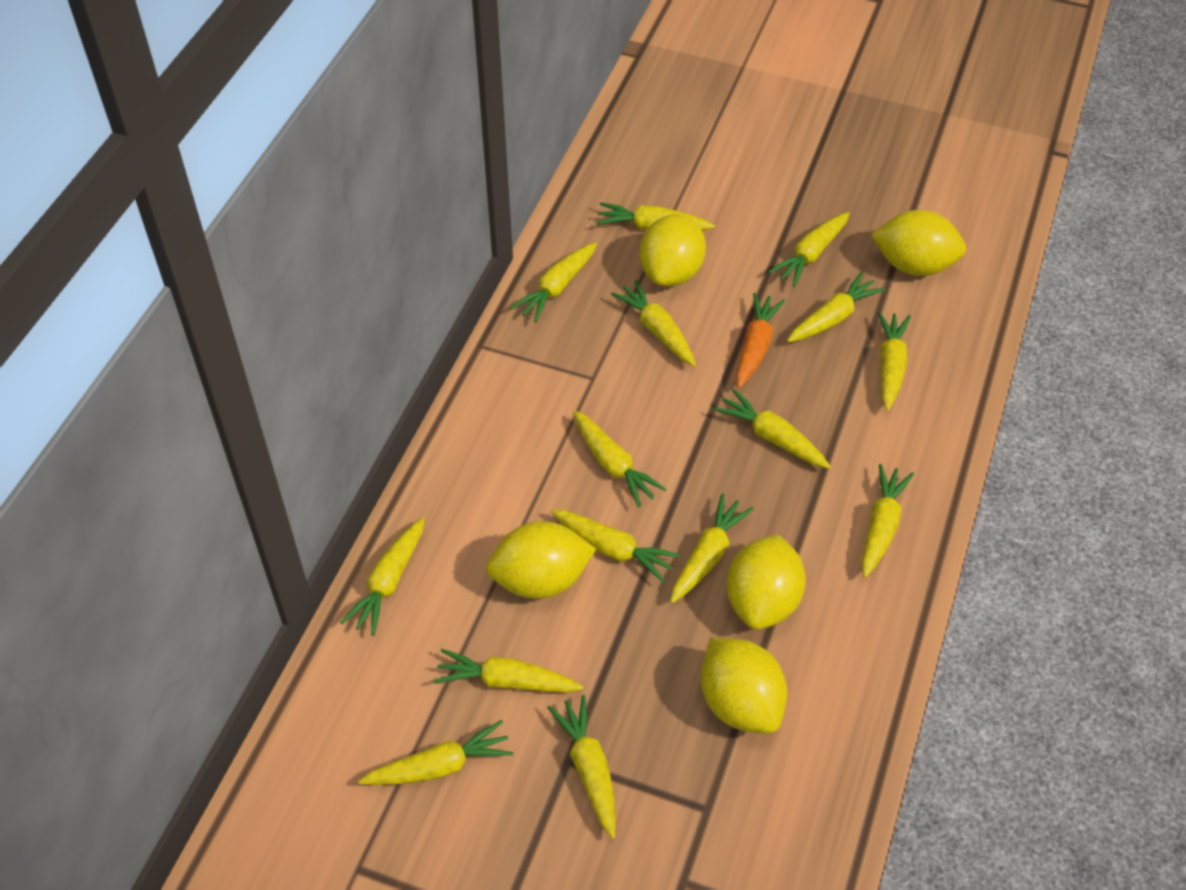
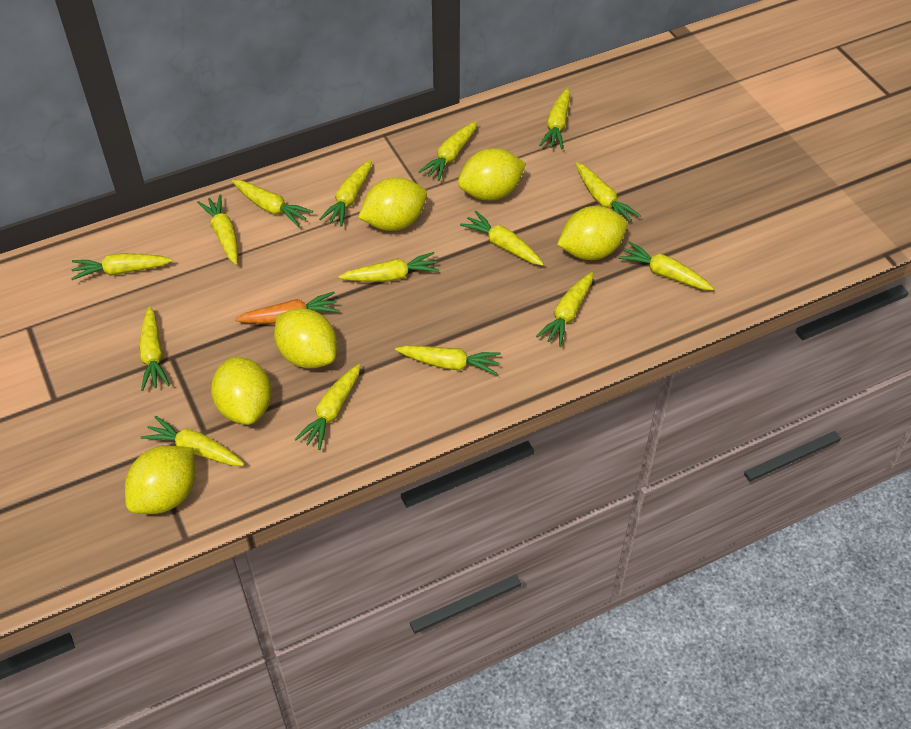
yellow lemon: [486,521,596,599] [639,214,706,286] [700,638,787,734] [727,535,806,630] [871,210,967,276] = 5 -> [125,446,195,514] [211,356,271,425] [274,308,337,369] [358,177,427,231] [458,148,526,201] [557,206,627,260] = 6

